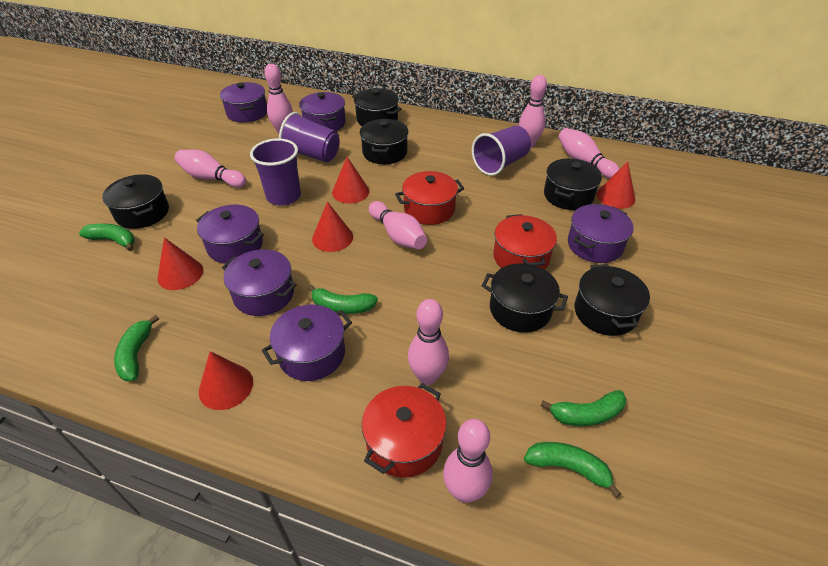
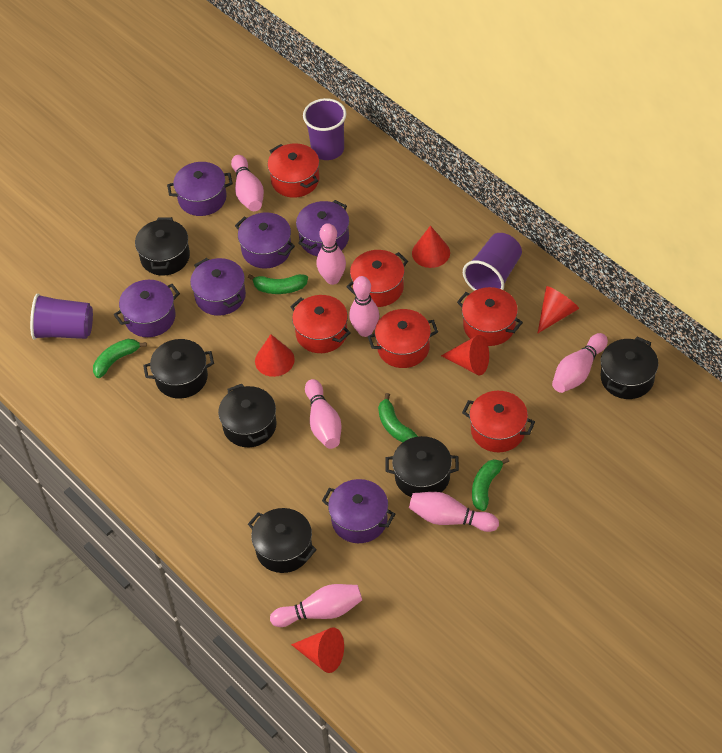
green banana: [79,224,135,251] [114,315,159,381] [308,285,378,314] [524,442,621,497] [541,390,627,426] = 5 -> [93,339,147,378] [248,274,308,294] [378,393,418,443] [472,457,509,511] = 4
red pot: [362,383,447,478] [395,171,465,225] [493,214,557,270] = 3 -> [267,144,319,198] [290,295,351,353] [346,250,408,307] [368,309,438,368] [457,287,523,346] [462,391,535,452] = 6

